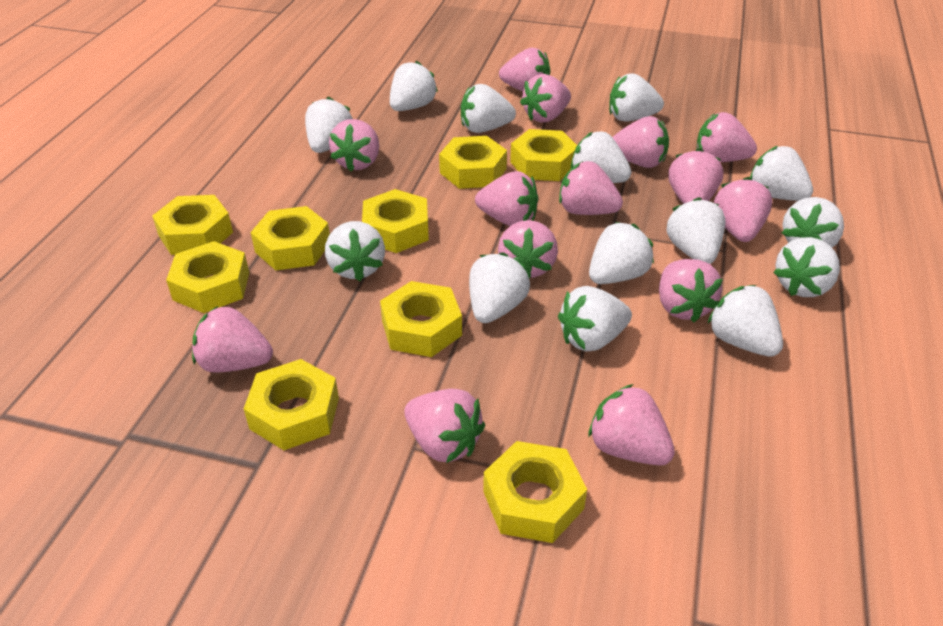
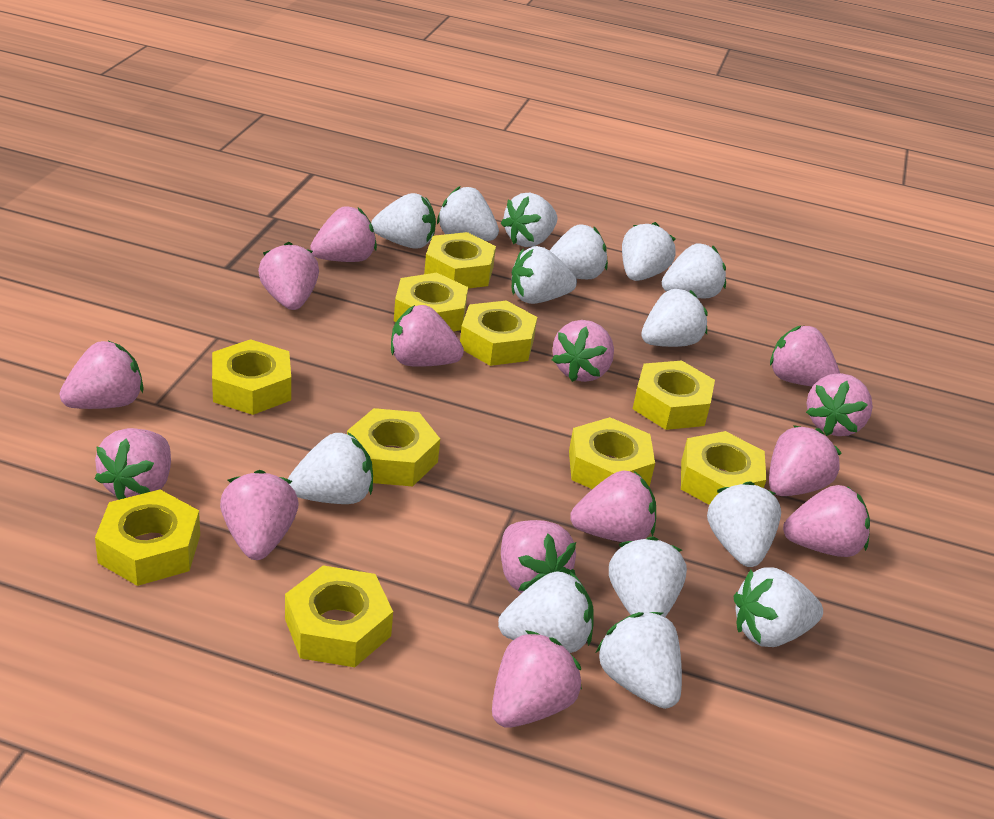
yellow nut: [152,195,233,255] [166,241,249,313] [244,359,339,450] [251,206,330,270] [362,189,429,253] [380,281,462,357] [439,136,507,189] [483,441,587,543] [510,129,577,181] = 9 -> [95,490,200,586] [212,339,291,415] [285,566,393,667] [347,408,440,486] [394,273,468,332] [424,232,496,289] [460,300,537,366] [569,417,655,489] [633,361,715,430] [681,431,767,505] = 10

